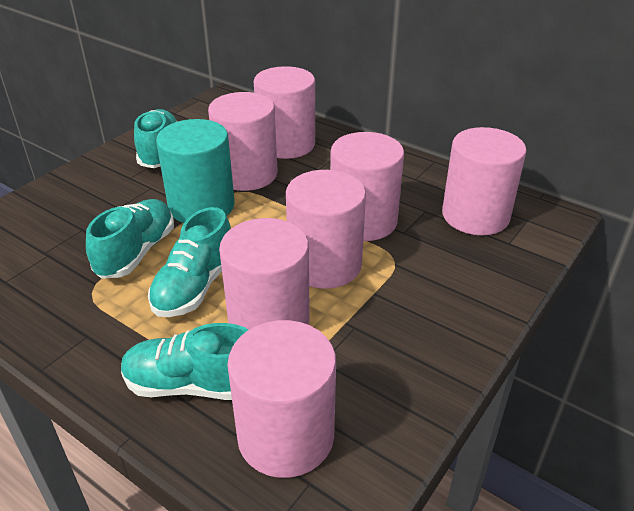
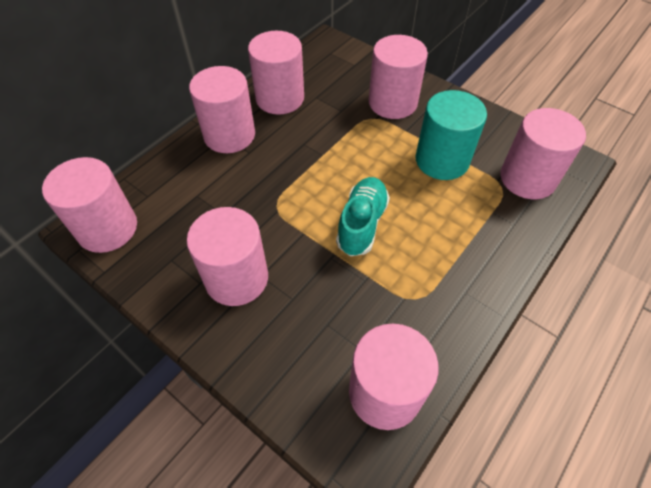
turquoise shoe: [86,199,174,279] [121,323,248,400] [134,109,178,168] [148,207,231,317] = 4 -> [336,177,390,256] = 1

